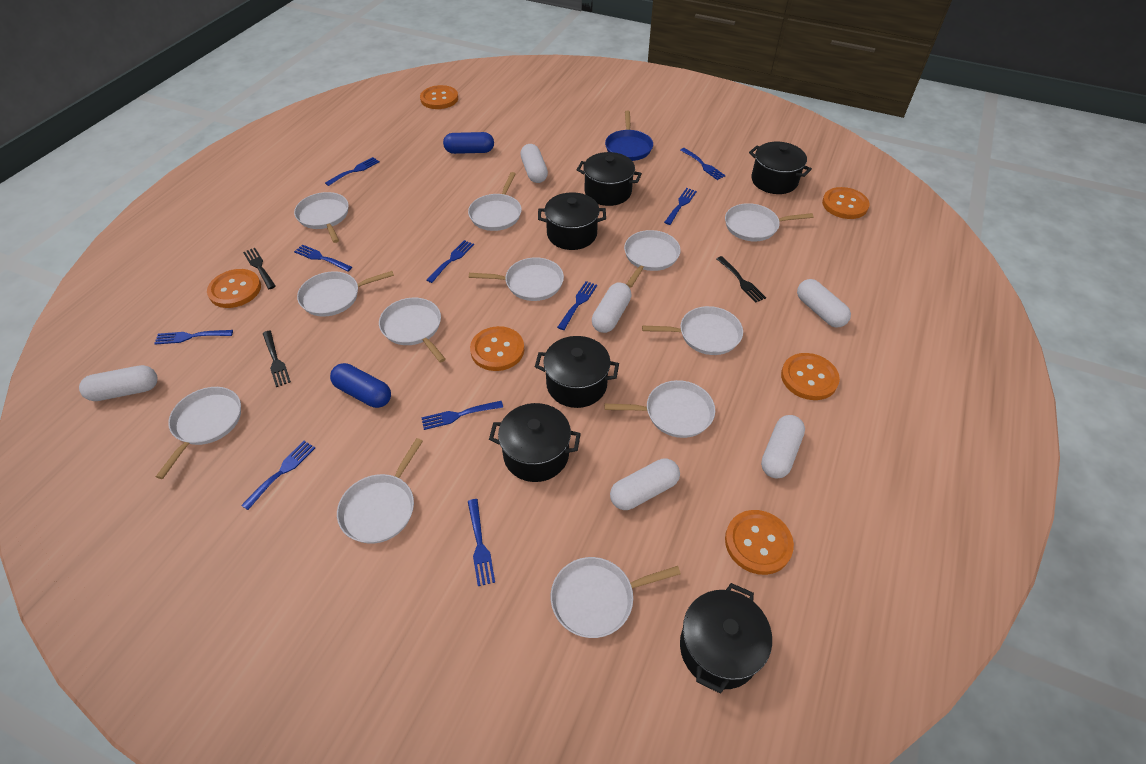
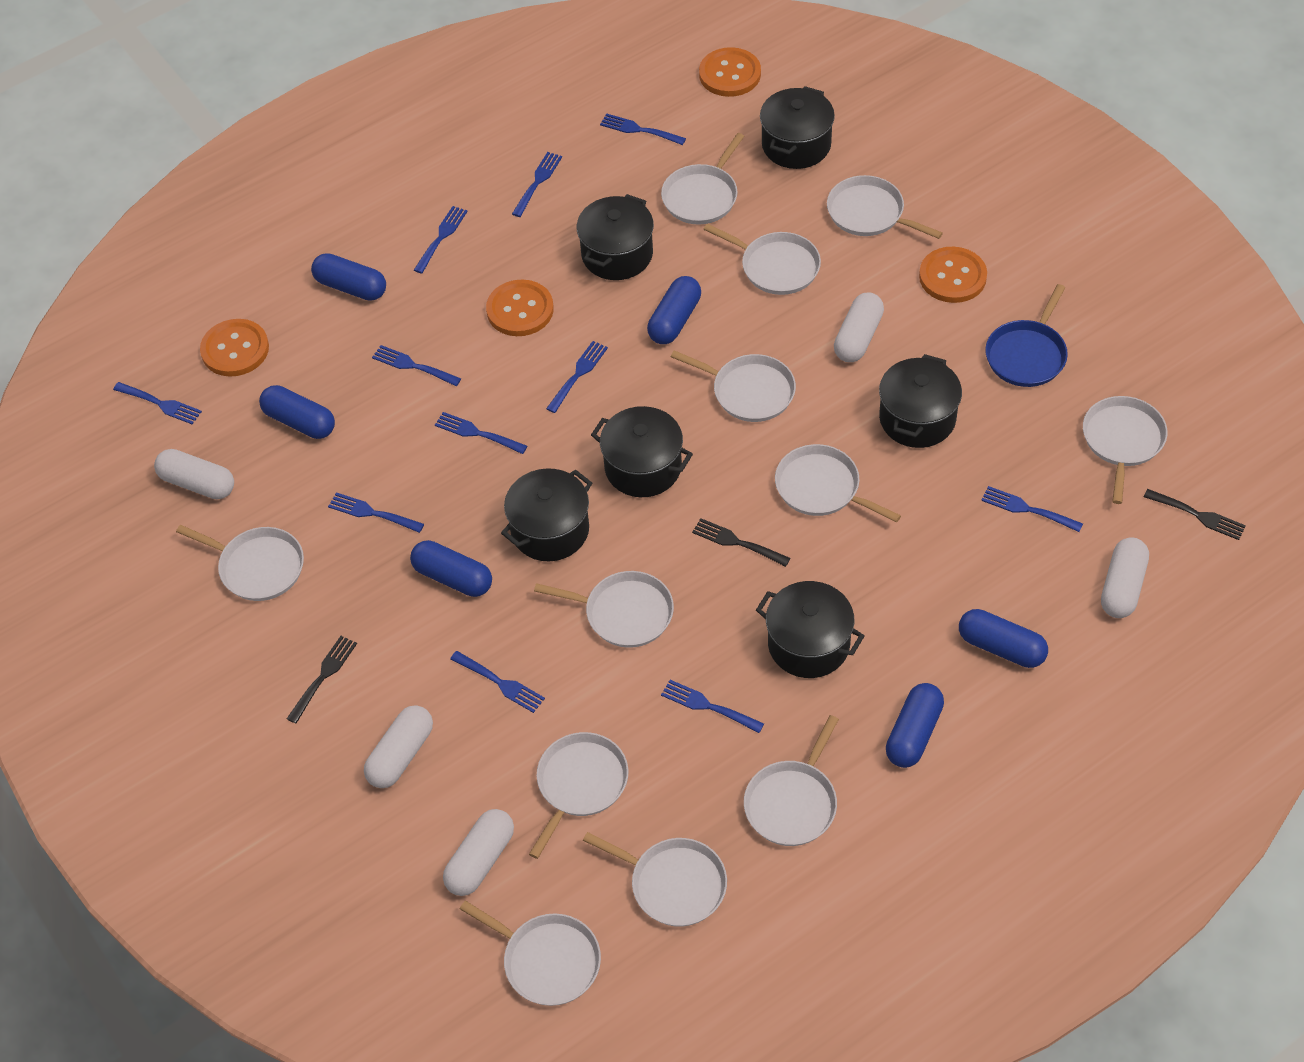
blue capsule: [330,363,391,408] [443,132,494,154] = 2 -> [259,385,335,439] [311,253,386,301] [410,540,492,597] [647,276,701,344] [886,683,944,768] [959,609,1048,668] = 6
blue fork: [154,330,233,345] [241,441,315,510] [294,244,352,272] [325,157,380,186] [421,401,503,430] [427,240,474,283] [468,499,495,586] [557,281,597,330] [664,188,697,225] [680,148,726,180] = 10 -> [113,382,202,424] [328,492,424,533] [372,345,461,386] [414,206,468,274] [435,412,527,454] [450,651,545,713] [512,152,562,217] [546,341,608,413] [600,113,686,145] [661,680,764,733] [981,486,1083,532] = 11
orange button: [207,269,261,308] [420,85,458,109] [470,326,524,371] [725,510,794,575] [781,353,840,400] [822,187,870,219] = 6 -> [200,319,269,376] [486,280,554,336] [699,47,761,97] [919,247,987,303] = 4
white capsule: [79,365,158,401] [520,144,548,183] [592,282,632,333] [610,458,680,510] [761,415,805,479] [797,279,851,328] = 6 -> [154,449,234,499] [364,705,433,788] [443,809,514,896] [834,293,884,362] [1101,537,1149,618] = 5

